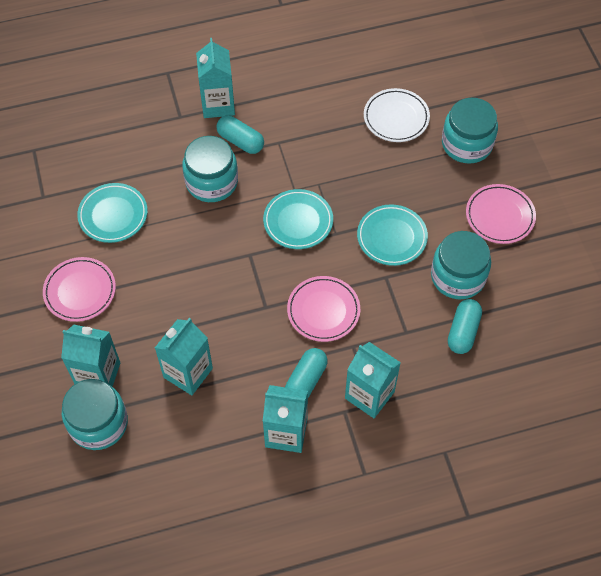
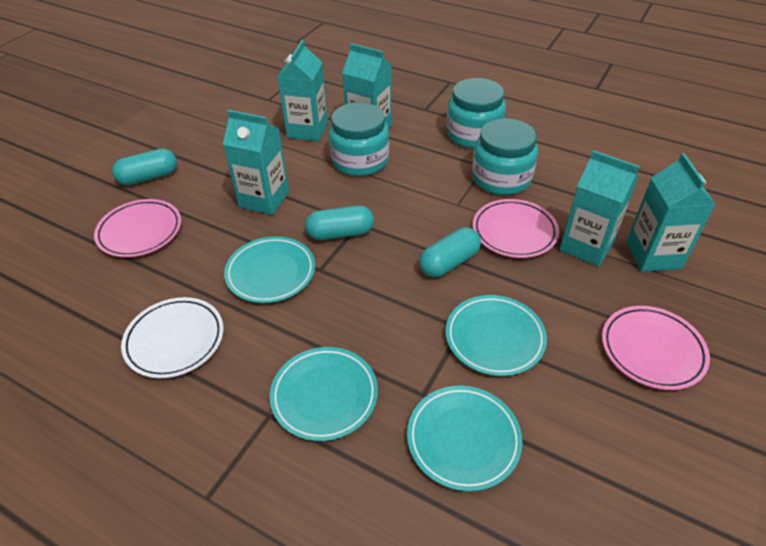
turquoise jar: [62,379,128,450] [182,136,238,202] [431,231,491,299] [442,98,498,164] = 4 -> [329,102,389,176] [446,78,506,148] [472,118,538,195] = 3
turquoise plate: [77,183,148,243] [263,189,333,249] [357,204,428,266] = 3 -> [224,236,315,303] [270,347,378,441] [407,386,522,492] [446,295,547,376] = 4

